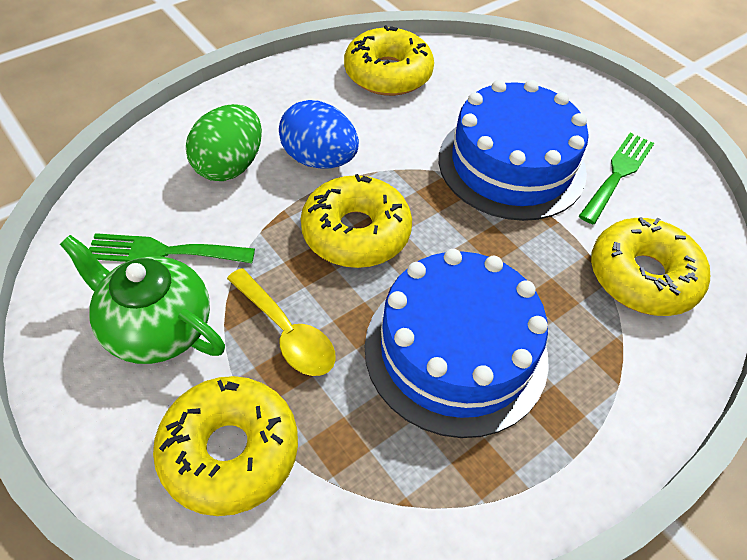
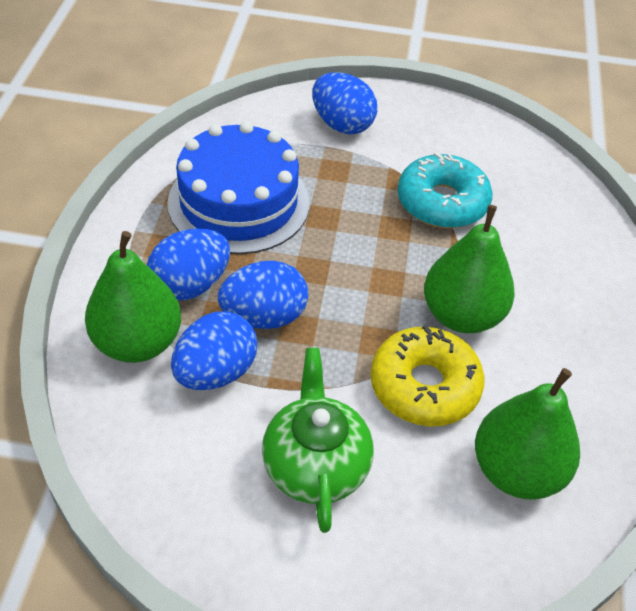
blue cake: [365,249,549,438] [439,80,589,221] = 2 -> [167,122,310,254] = 1
blue egg: [279,100,359,169] = 1 -> [147,229,230,300] [171,311,257,390] [218,261,308,329] [312,72,377,134] = 4
green egg: [186,104,262,181] = 1 -> none = 0
green fork: [89,233,255,263] [579,133,654,224] = 2 -> none = 0
green pear: none = 0 -> [85,231,181,363] [424,205,515,333] [475,368,580,500] = 3
turquoise donut: none = 0 -> [397,152,493,228] = 1
yellow donut: [153,376,298,516] [301,174,412,268] [344,25,434,96] [591,217,710,316] = 4 -> [370,325,484,426] = 1
yellow spoon: [227,268,336,376] = 1 -> none = 0

